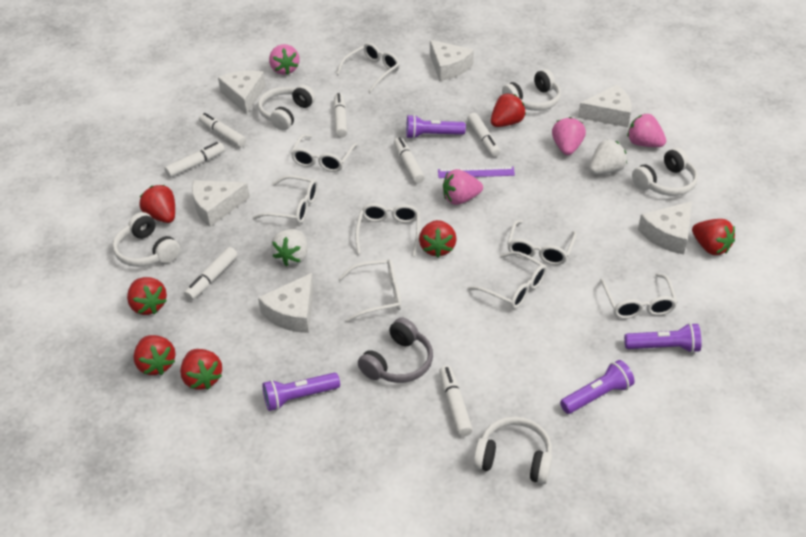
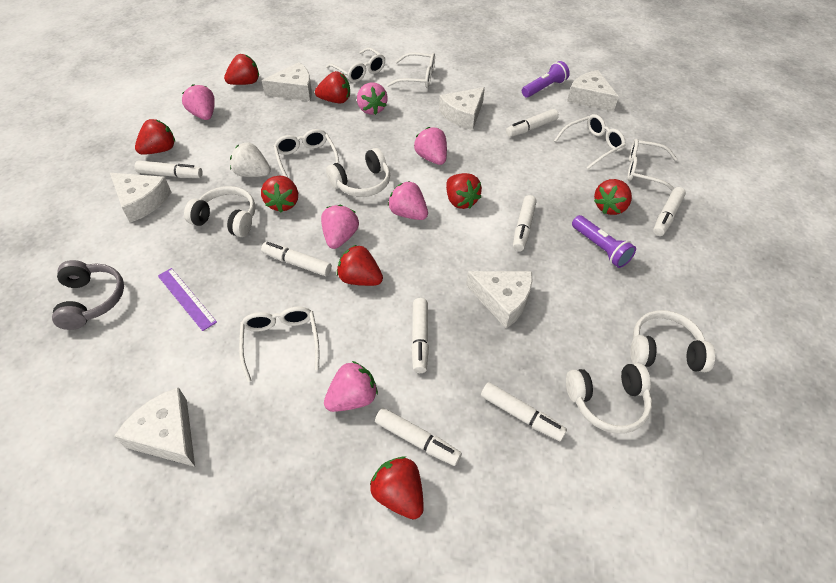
pink strawberry: [269,44,299,75] [443,169,483,205] [552,117,586,155] [627,114,666,147] = 4 -> [182,84,215,120] [321,205,359,249] [324,361,378,412] [357,83,388,115] [388,181,428,220] [414,127,447,165] = 6
purple flashlight: [262,373,340,411] [406,115,466,139] [560,360,635,414] [624,323,701,353] = 4 -> [522,61,570,98] [572,215,636,268] = 2
red strawberry: [127,277,167,315] [133,335,176,375] [139,185,175,223] [180,349,222,390] [419,220,457,257] [491,94,526,127] [692,219,735,255] = 7 -> [135,119,175,155] [224,54,259,85] [261,175,298,212] [315,71,350,103] [337,245,383,286] [370,456,424,519] [446,173,482,209] [594,179,632,215] = 8
white glasses: [253,175,318,224] [291,134,358,172] [336,43,400,92] [339,259,401,322] [355,203,420,256] [468,251,547,309] [507,220,577,265] [600,273,678,319] = 8 -> [239,306,319,382] [273,129,339,177] [326,48,385,83] [387,52,435,88] [554,114,626,169] [628,139,678,191] = 6
white headphones: [112,212,180,267] [258,85,315,130] [473,417,552,484] [502,69,561,111] [632,147,698,196] = 5 -> [184,186,255,237] [326,148,390,197] [566,363,652,434] [630,310,715,372] = 4
white marker: [164,142,225,178] [184,247,238,300] [199,113,246,147] [333,93,347,138] [394,137,425,184] [439,365,473,437] [467,113,500,157] = 7 -> [135,160,203,178] [261,242,332,276] [375,408,462,466] [411,298,429,373] [481,382,567,442] [506,109,559,137] [513,195,537,251] [653,187,686,236] = 8
white strawberry: [271,229,308,266] [589,140,627,174] = 2 -> [230,142,271,177] = 1

